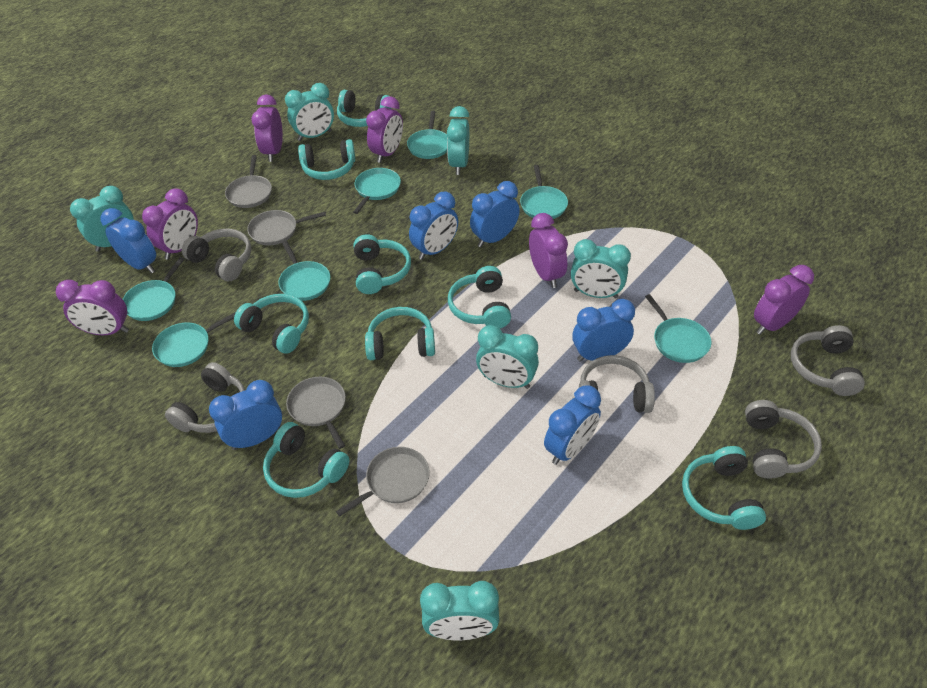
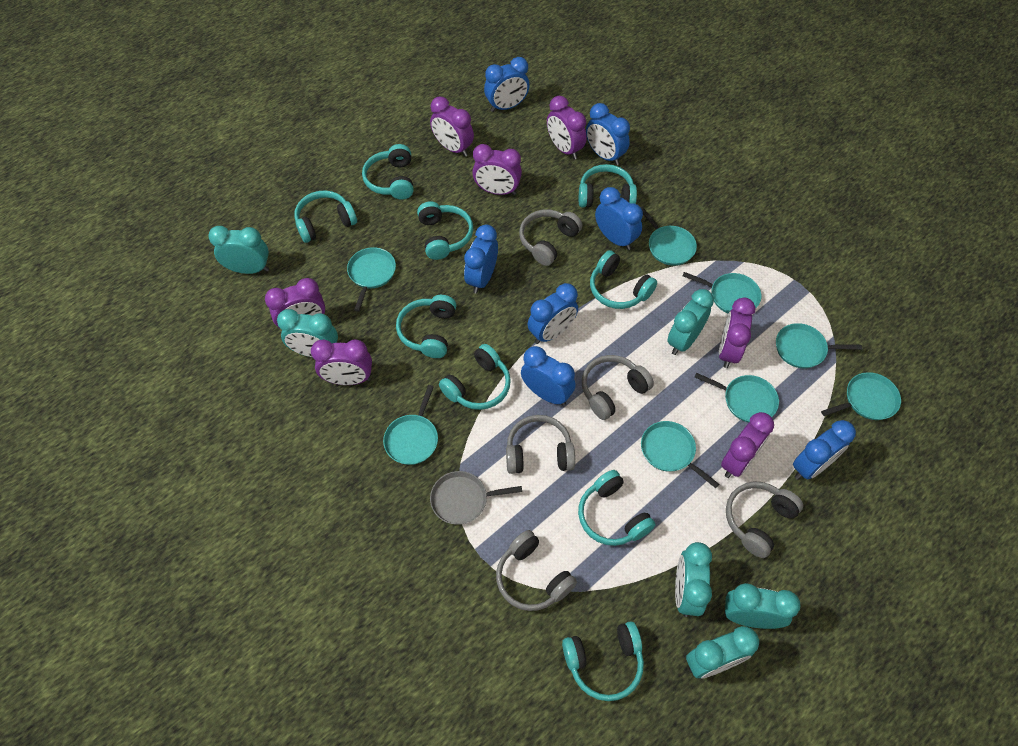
blue clock: [100,208,156,273] [209,380,282,450] [409,191,458,260] [470,181,520,247] [544,386,601,465] [573,299,635,362] = 6 -> [464,224,498,294] [484,57,530,112] [521,346,576,406] [528,283,578,344] [586,103,630,165] [595,187,643,250] [793,420,856,480] = 7
grey pan: [225,155,272,208] [247,210,326,245] [286,377,346,449] [336,447,430,516] = 4 -> [430,471,522,525] = 1
purple clock: [56,280,129,335] [142,188,198,260] [251,94,283,162] [366,96,403,163] [529,213,568,288] [754,265,814,335] = 6 -> [265,278,325,328] [311,339,372,385] [430,97,474,157] [472,144,522,195] [547,96,587,160] [719,298,756,368] [721,412,774,478] = 7
turquoise headphones: [234,294,309,354] [263,422,350,498] [298,139,355,180] [337,90,392,127] [354,234,411,294] [365,307,435,360] [448,266,511,329] [682,446,766,530] = 8 -> [294,190,357,243] [362,144,414,200] [396,295,456,358] [417,201,473,260] [439,344,511,410] [562,621,644,701] [578,470,656,546] [579,164,637,208] [590,250,657,309] = 9
turquoise pan: [123,257,185,321] [152,312,236,367] [278,241,331,301] [353,168,401,214] [407,111,448,159] [520,165,568,219] [645,294,711,363] = 7 -> [347,247,396,311] [383,385,438,465] [641,206,697,266] [641,421,719,488] [683,272,761,314] [695,373,779,423] [776,323,862,368] [821,372,901,420] = 8

